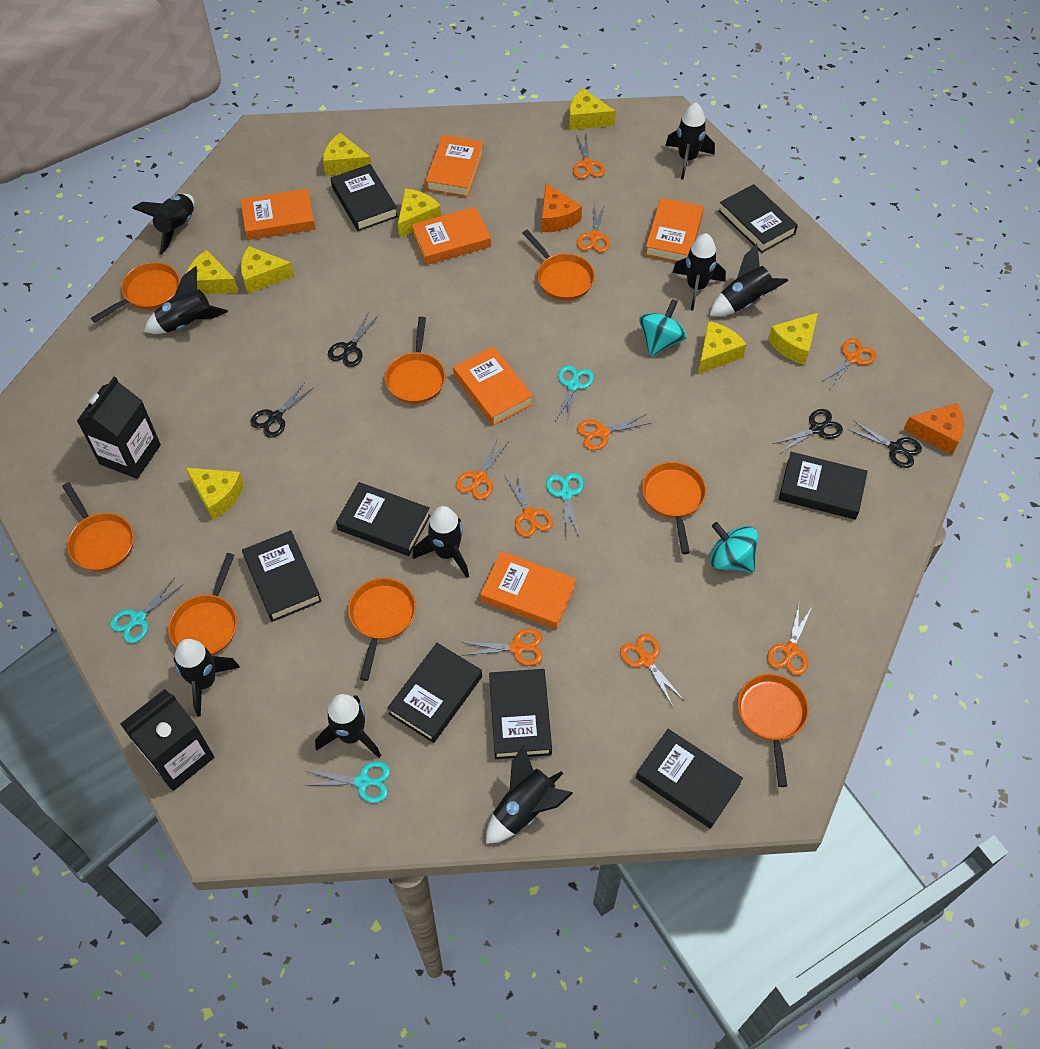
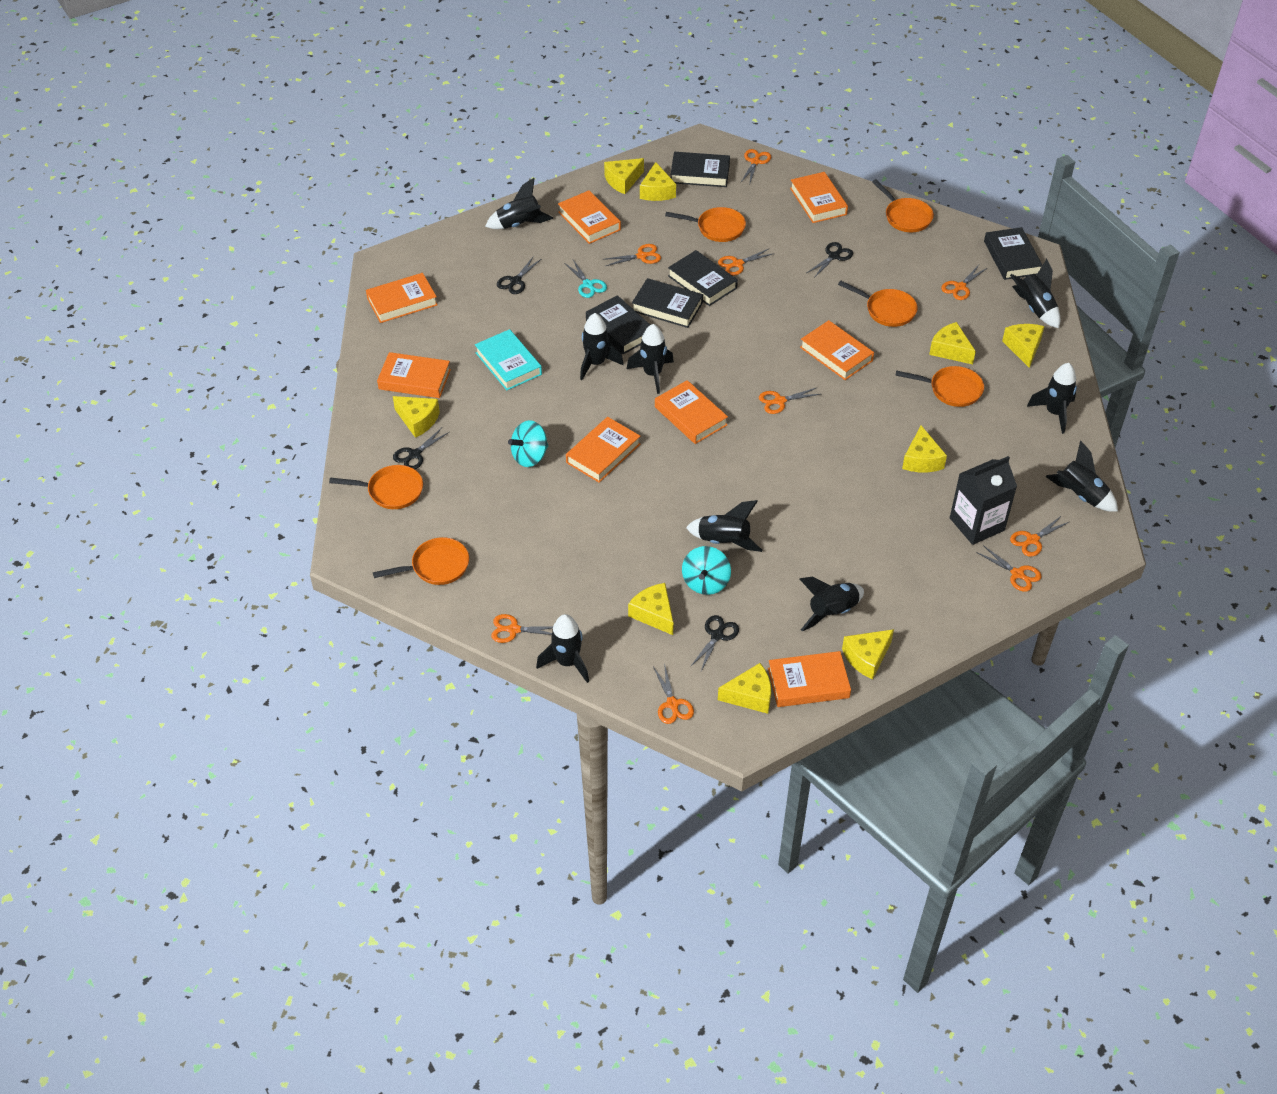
black book: [242,530,322,622] [331,164,398,231] [336,482,431,556] [387,643,482,743] [489,669,552,759] [636,729,743,829] [718,184,798,253] [779,452,868,520] = 8 -> [586,295,650,354] [632,278,703,328] [668,250,738,306] [670,152,730,187] [984,227,1042,280] = 5
black carton: [77,376,161,479] [120,689,214,791] = 2 -> [950,456,1017,545] = 1
orange book: [241,189,316,240] [411,207,491,265] [425,135,484,197] [453,346,533,426] [480,551,576,629] [645,198,704,262] = 6 -> [366,273,438,323] [377,352,451,398] [558,190,621,244] [566,417,640,483] [655,380,728,444] [768,651,851,707] [790,172,848,223] [800,320,874,380] = 8
orange cheese: [541,183,582,232] [903,403,964,455] = 2 -> none = 0
orange pan: [62,482,134,571] [91,262,180,323] [168,553,237,655] [348,578,416,681] [385,317,445,404] [523,230,595,301] [642,462,706,554] [738,674,809,787] = 8 -> [329,465,423,509] [373,537,469,585] [665,207,746,242] [838,280,918,327] [872,179,934,232] [895,366,984,407] = 6
turquoise book: none = 0 -> [475,329,542,390] = 1
turquoise scissors: [110,578,183,643] [303,761,390,803] [546,473,584,537] [555,365,594,422] = 4 -> [565,260,607,298] = 1
yellow cheese: [185,467,244,520] [186,250,239,294] [241,246,294,294] [323,133,371,175] [398,189,441,238] [569,88,616,130] [698,321,747,374] [768,313,818,365] = 8 -> [393,396,440,438] [604,158,644,194] [628,583,674,635] [640,162,676,201] [718,663,771,714] [842,629,894,679] [902,425,947,472] [929,322,976,365] [1002,324,1045,368] = 9

